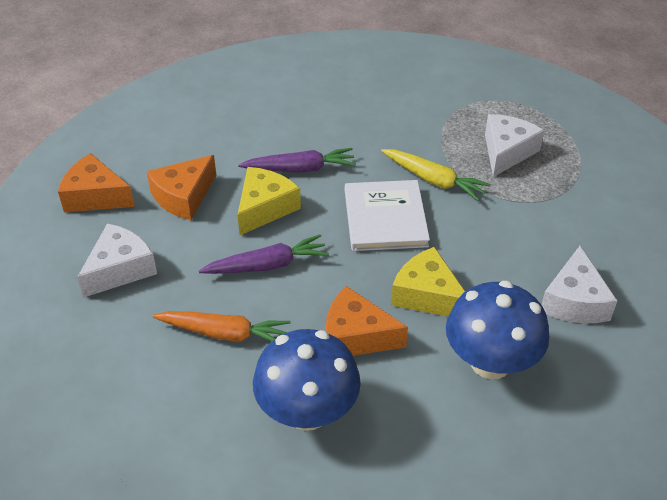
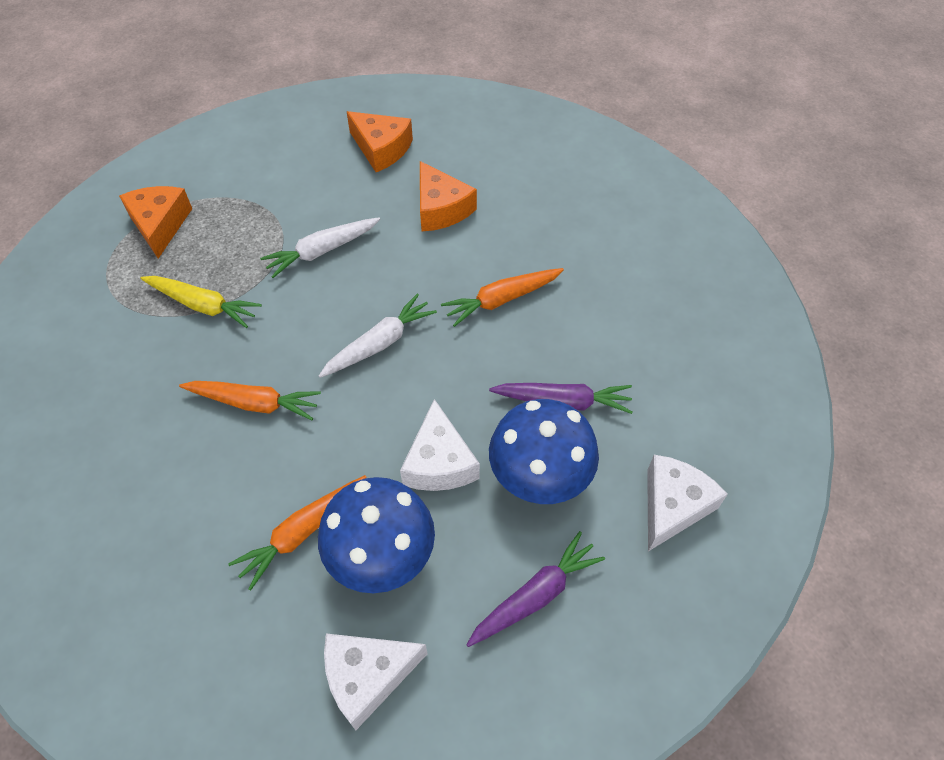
orange carrot: [153,311,291,342] = 1 -> [179,381,321,420] [228,475,367,591] [441,268,564,327] = 3
white book: [345,180,430,251] = 1 -> none = 0
white carrot: none = 0 -> [260,217,380,278] [319,294,437,378] = 2
yellow cheese: [238,167,301,235] [391,247,465,316] = 2 -> none = 0

